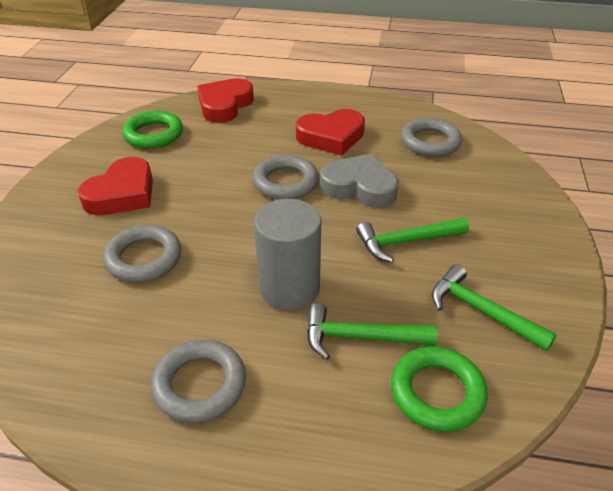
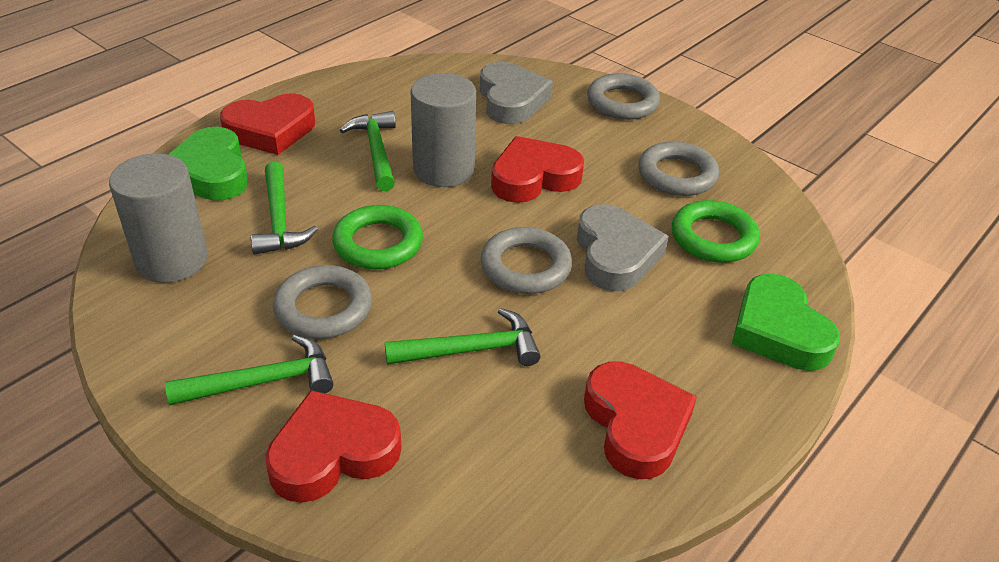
green hammer: [307,303,438,360] [356,218,469,262] [432,264,557,351] = 3 -> [165,335,334,405] [251,162,318,255] [340,111,396,191] [385,308,541,366] = 4
green heart: none = 0 -> [168,127,248,201] [732,274,840,371] = 2
grey cylinder: [254,199,321,311] = 1 -> [109,154,208,283] [410,73,476,187] = 2
grey heart: [320,153,399,208] = 1 -> [480,62,553,124] [577,204,669,291] = 2
red heart: [78,157,153,215] [197,78,254,123] [296,109,365,156] = 3 -> [220,93,315,155] [265,390,402,503] [491,136,584,203] [584,361,697,479] = 4

